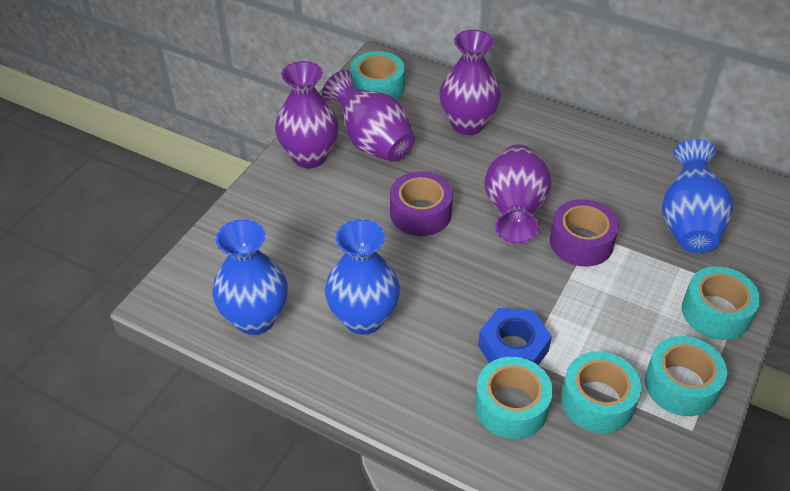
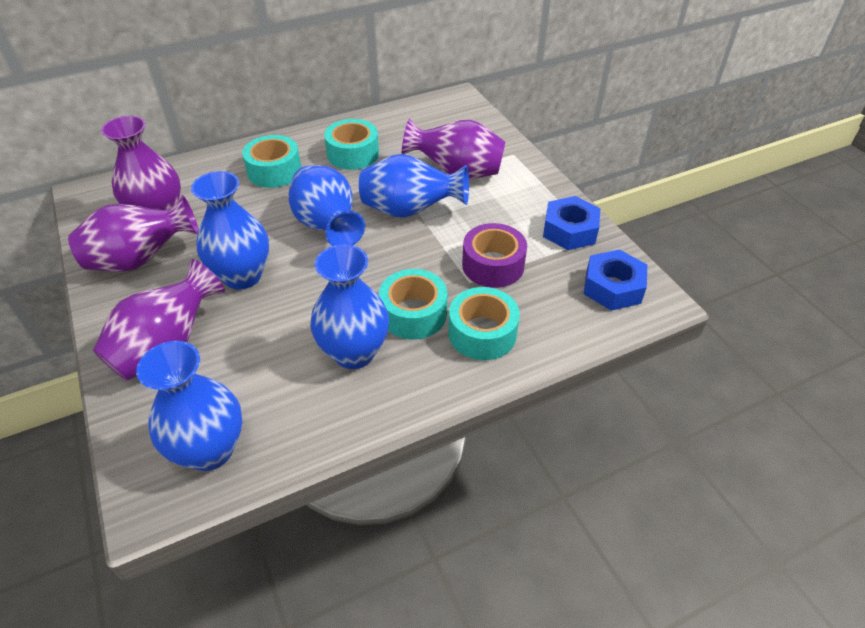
blue nut: [478,308,552,365] = 1 -> [543,196,600,250] [584,249,647,311] = 2
blue vase: [212,219,288,335] [325,219,400,335] [662,139,734,253] = 3 -> [136,341,242,471] [191,171,269,290] [288,165,365,246] [310,244,389,369] [359,154,469,218] = 5
purple tape: [390,171,453,236] [550,199,619,267] = 2 -> [462,223,527,288] = 1
turquoise tape: [350,51,405,100] [475,357,553,439] [561,351,641,433] [645,336,727,416] [682,266,760,340] = 5 -> [242,135,301,188] [324,119,379,170] [379,269,447,340] [449,287,520,360] = 4

